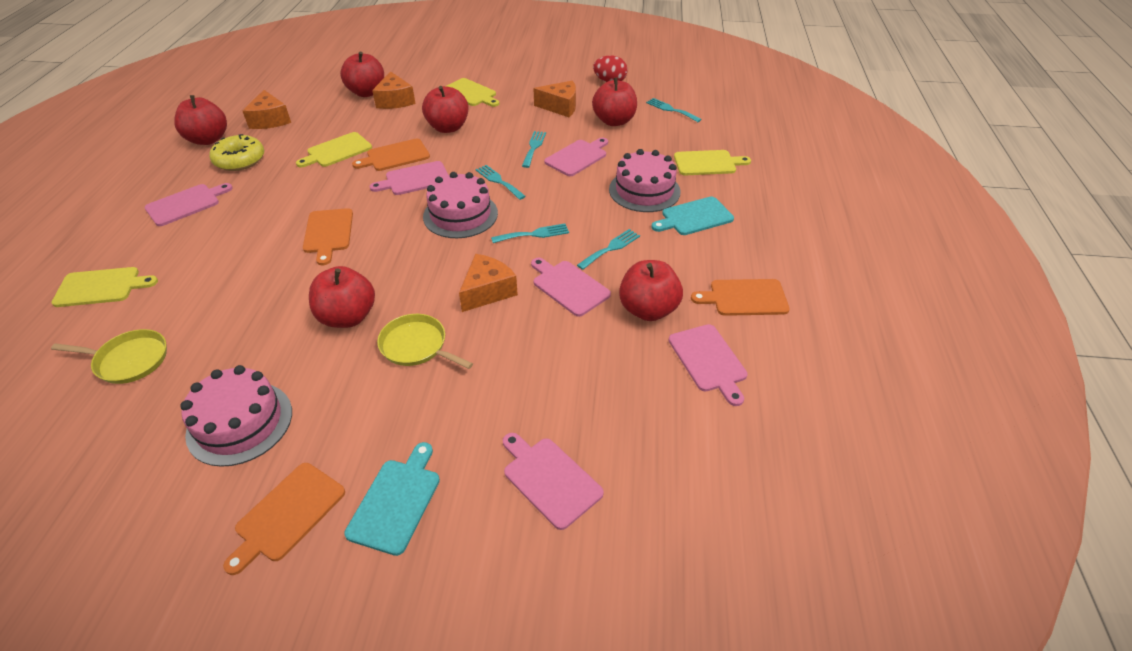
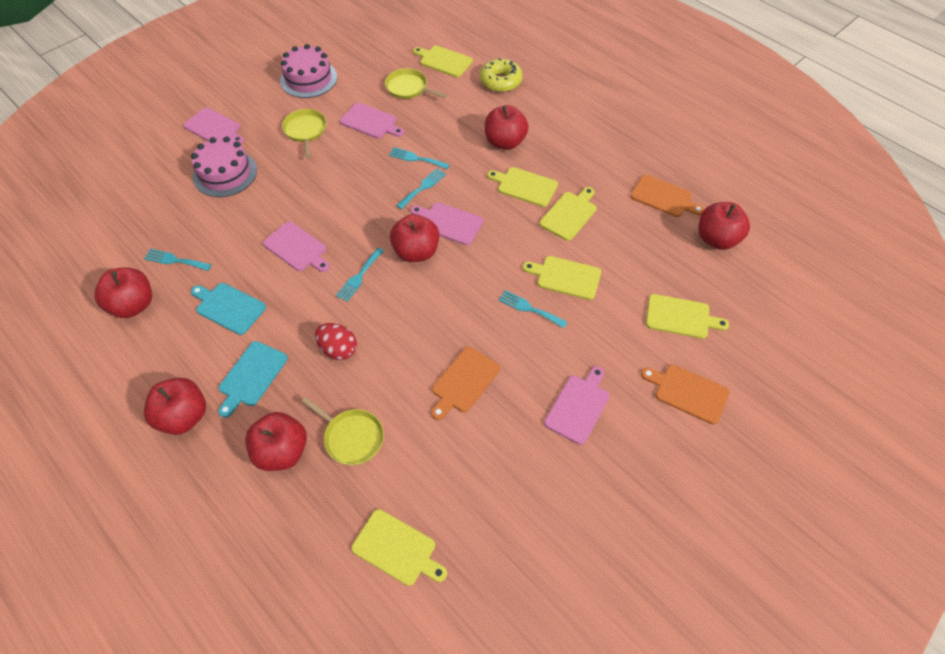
orange cheese: [242,90,291,129] [372,71,415,109] [459,254,518,312] [533,81,576,117] = 4 -> none = 0
orange cutting board: [223,463,345,575] [303,208,353,265] [352,139,430,171] [691,279,790,316] = 4 -> [431,347,500,420] [631,175,705,217] [641,364,729,425] = 3
pink cake: [180,365,292,467] [423,172,498,238] [609,149,681,212] = 3 -> [191,136,257,197] [280,44,337,98] = 2
pink cutting board: [145,183,233,226] [370,161,448,195] [503,433,604,530] [531,258,611,317] [544,138,608,176] [668,324,748,406] = 6 -> [183,107,244,144] [263,222,330,272] [340,103,404,139] [411,202,483,245] [544,366,609,445] = 5
yellow cutting board: [51,267,158,307] [296,132,372,168] [447,78,499,107] [674,150,751,175] = 4 -> [351,509,447,586] [413,46,473,77] [487,167,558,207] [523,256,601,300] [539,187,597,241] [646,294,729,339] = 6
yellow pan: [51,329,167,384] [377,314,473,369] = 2 -> [282,109,326,158] [302,397,384,465] [385,68,447,99] = 3

